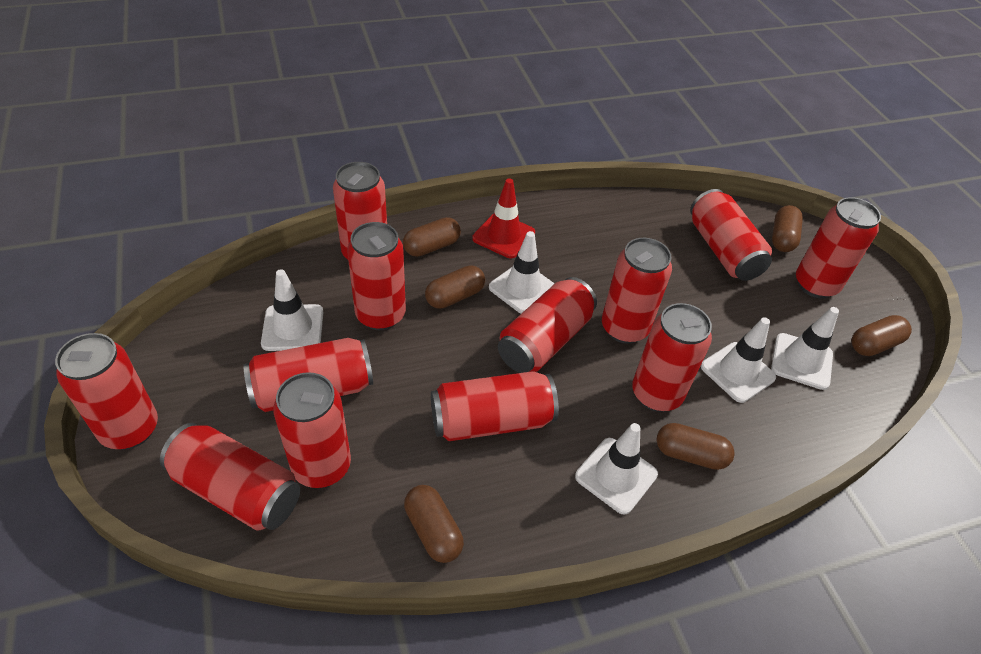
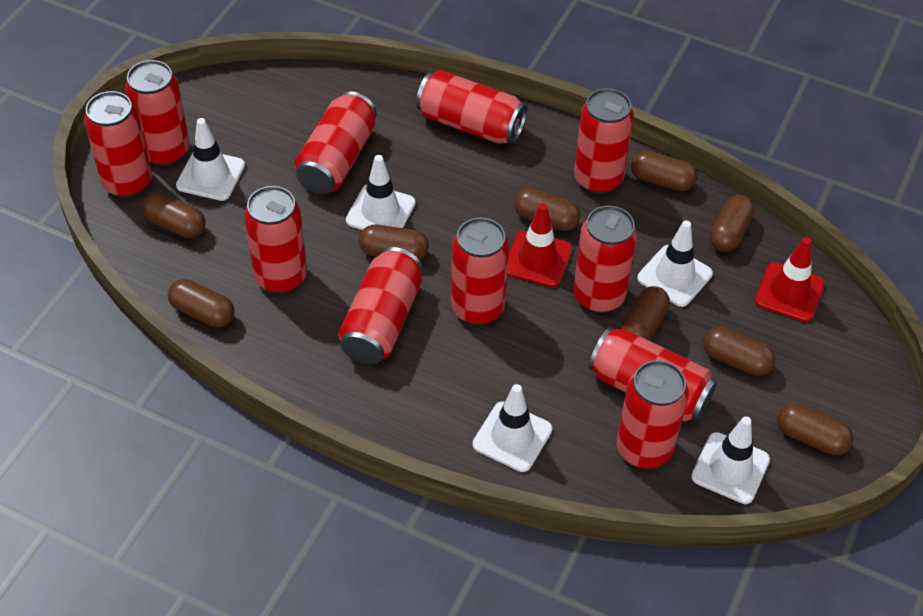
brown capsule: [403,217,461,257] [404,485,464,563] [425,265,485,309] [656,423,735,470] [772,205,803,252] [851,315,912,356] = 6 -> [142,193,206,238] [168,279,235,328] [359,225,429,260] [514,188,580,231] [620,286,670,341] [631,151,697,191] [703,327,776,376] [710,195,755,252] [777,403,853,455] = 9
red can: [55,333,158,449] [160,423,300,531] [243,338,373,412] [273,372,351,488] [333,162,387,259] [347,222,406,330] [431,371,559,441] [498,277,597,373] [602,238,672,344] [632,303,712,412] [690,189,772,281] [796,197,881,298] = 12 -> [84,91,152,198] [125,60,190,166] [244,186,307,294] [295,91,377,194] [338,247,422,365] [416,70,527,144] [451,218,509,325] [573,205,637,313] [574,88,634,194] [589,327,717,422] [617,360,689,469] = 11
red traffic cone: [472,178,535,258] = 1 -> [507,203,572,287] [755,237,825,322] = 2

